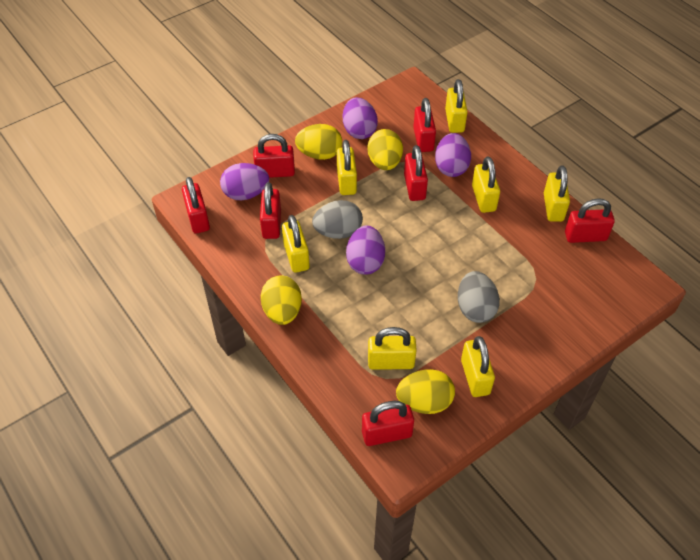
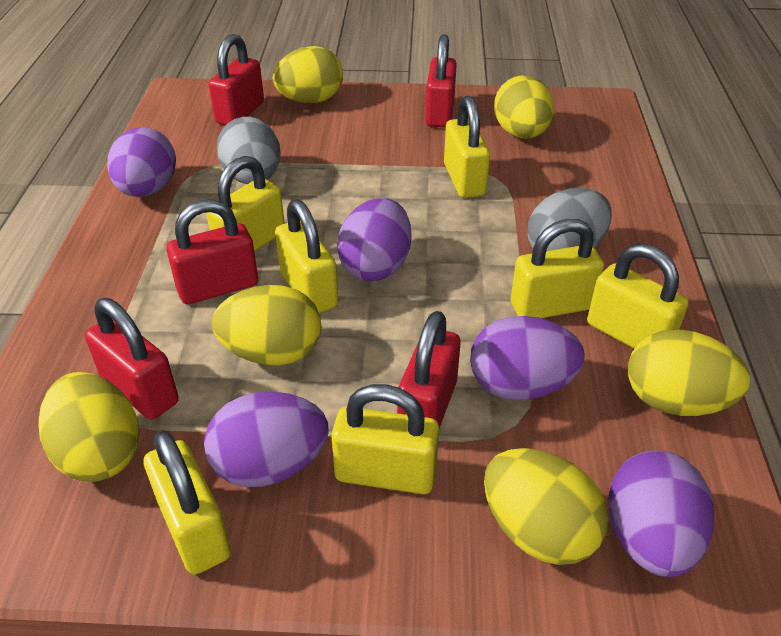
purple egg: [220,163,269,200] [343,97,378,139] [346,226,385,275] [435,133,471,177] = 4 -> [107,127,176,197] [204,392,329,487] [337,198,411,281] [470,316,585,400] [608,450,714,577] = 5
red padlock: [182,177,210,234] [253,134,295,178] [260,182,281,239] [362,401,414,446] [404,145,428,201] [413,98,436,152] [565,198,615,243] = 7 -> [85,298,179,420] [166,199,258,304] [209,34,264,125] [397,311,461,428] [425,34,457,127] = 5
yellow egg: [261,275,302,325] [295,124,342,160] [367,129,403,170] [396,369,455,414] = 4 -> [39,372,140,482] [212,285,321,365] [273,46,343,103] [484,448,609,565] [494,75,554,139] [628,329,750,416] = 6

